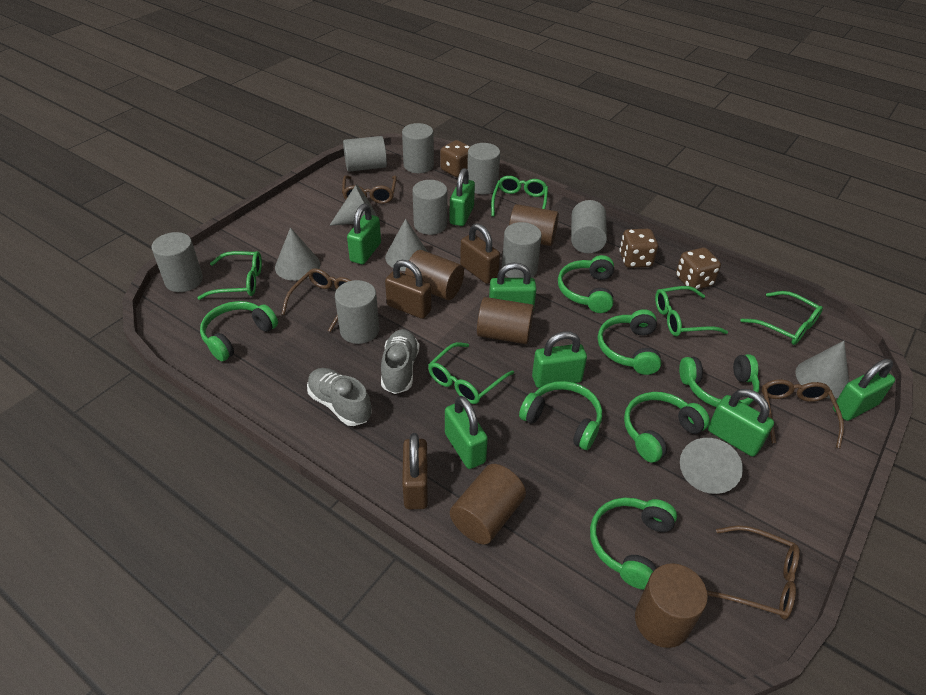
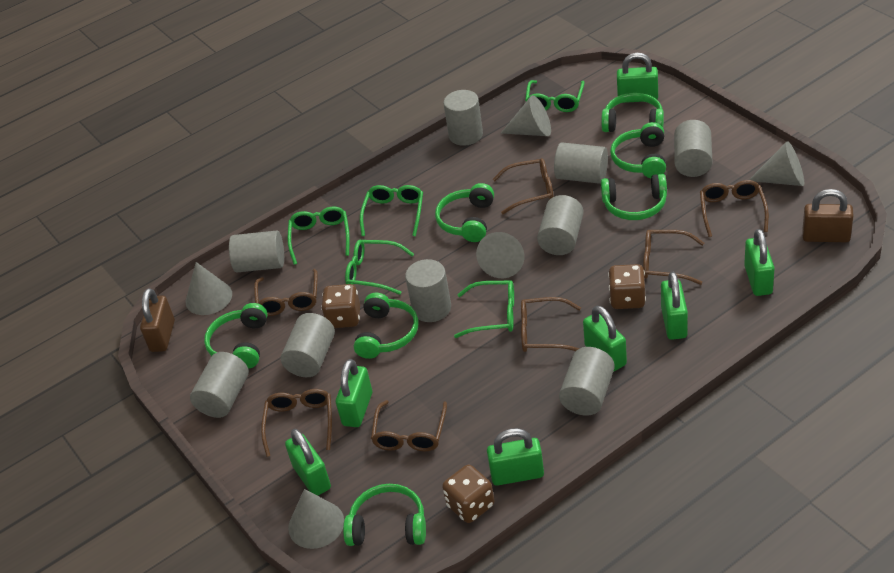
brown cylinder: [405,250,464,300] [450,464,526,545] [477,297,534,344] [509,204,559,246] [635,563,708,648] = 5 -> none = 0
brown glasses: [281,268,351,332] [342,175,397,204] [707,526,800,620] [762,379,844,448] = 4 -> [254,269,318,316] [261,389,332,457] [371,400,447,451] [493,158,554,214] [521,297,581,352] [643,230,704,285] [700,180,769,237] = 7
brown padlock: [385,260,432,319] [402,433,428,509] [460,223,500,284] = 3 -> [140,288,175,352] [802,189,854,242] = 2
grey cylinder: [152,232,203,292] [335,280,379,344] [343,136,387,172] [402,123,434,173] [412,180,447,235] [467,143,500,195] [502,222,542,278] [571,200,607,253] = 8 -> [190,352,249,418] [229,231,284,272] [281,313,335,377] [405,259,451,322] [444,90,483,146] [537,195,584,255] [554,142,608,184] [559,347,615,416] [674,120,712,177] = 9
grey shoe: [307,368,372,426] [381,329,419,394] = 2 -> none = 0

